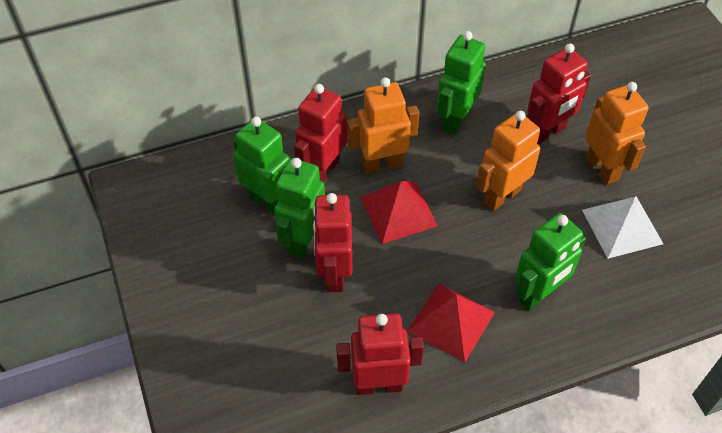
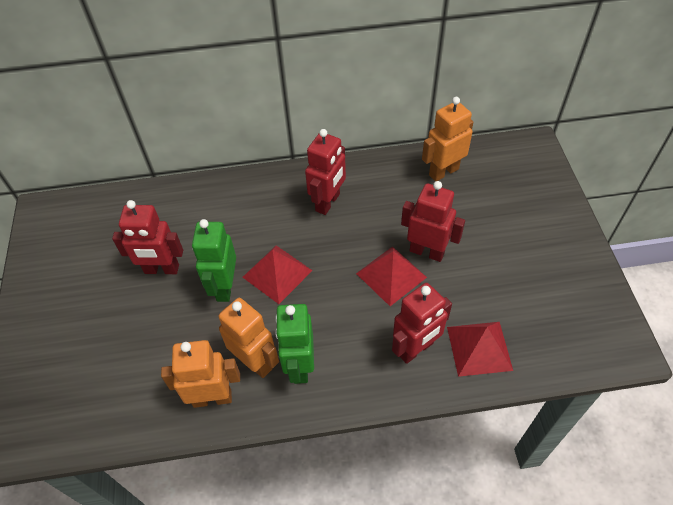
green robot: [233,117,290,215] [274,158,325,259] [437,31,486,135] [515,213,586,311] = 4 -> [192,219,236,302] [275,304,314,384] = 2
red pyramid: [360,181,438,244] [408,283,495,362] = 2 -> [243,245,313,304] [356,246,427,306] [447,322,513,377] = 3
white pyramid: [582,196,663,259] = 1 -> none = 0

